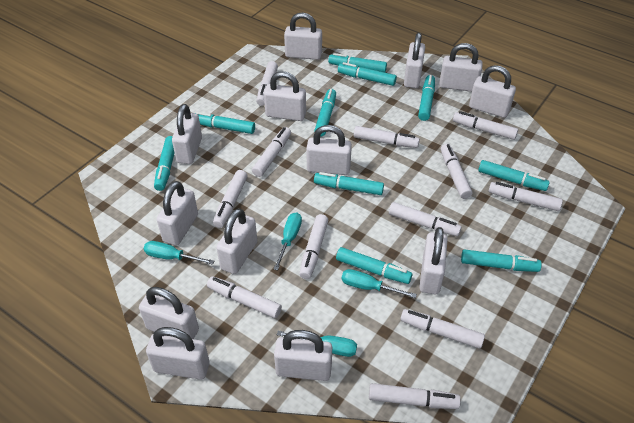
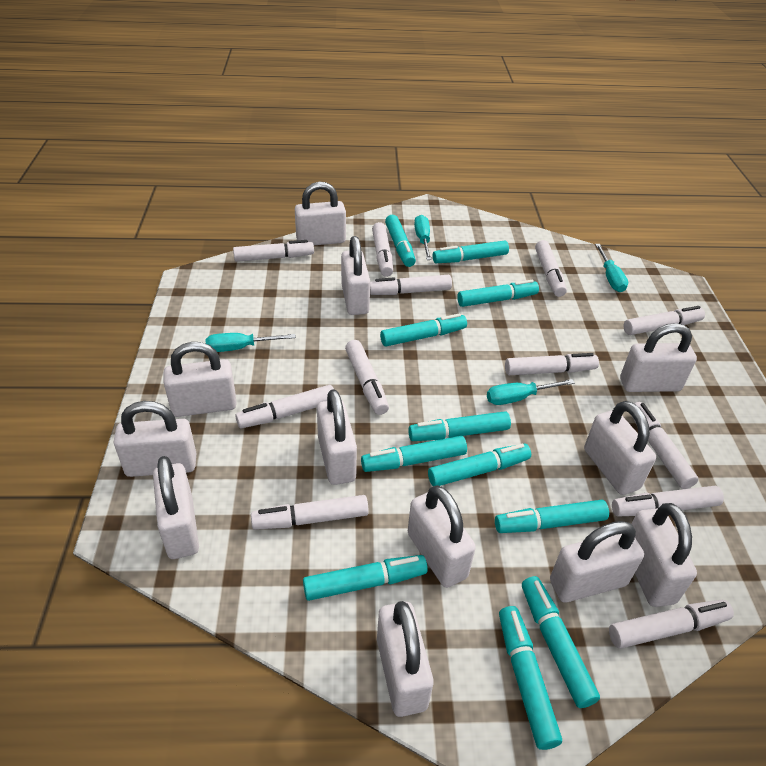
turquoise marker: [154,136,175,191] [196,112,255,134] [314,89,336,136] [314,172,384,195] [328,53,387,72] [336,247,412,284] [338,62,397,86] [418,75,435,121] [461,249,542,272] [478,160,550,191] = 10 -> [303,555,428,601] [361,436,467,472] [380,313,467,346] [385,215,416,267] [408,411,511,441] [428,443,531,486] [433,241,509,263] [457,280,539,307] [495,500,609,533] [499,606,562,750] [522,576,600,708] = 11
white padlock: [139,287,199,339] [146,327,210,380] [157,181,198,246] [172,104,202,164] [216,208,257,274] [264,71,306,121] [274,330,332,381] [284,13,322,60] [306,125,352,175] [404,33,425,88] [419,227,448,294] [439,43,483,92] [469,65,516,118] = 13 -> [114,401,196,477] [153,456,199,559] [164,342,237,417] [295,182,346,245] [317,389,357,485] [341,236,370,315] [377,601,434,717] [408,485,476,588] [550,521,644,602] [584,401,656,495] [620,323,697,392] [631,503,697,607] = 12

